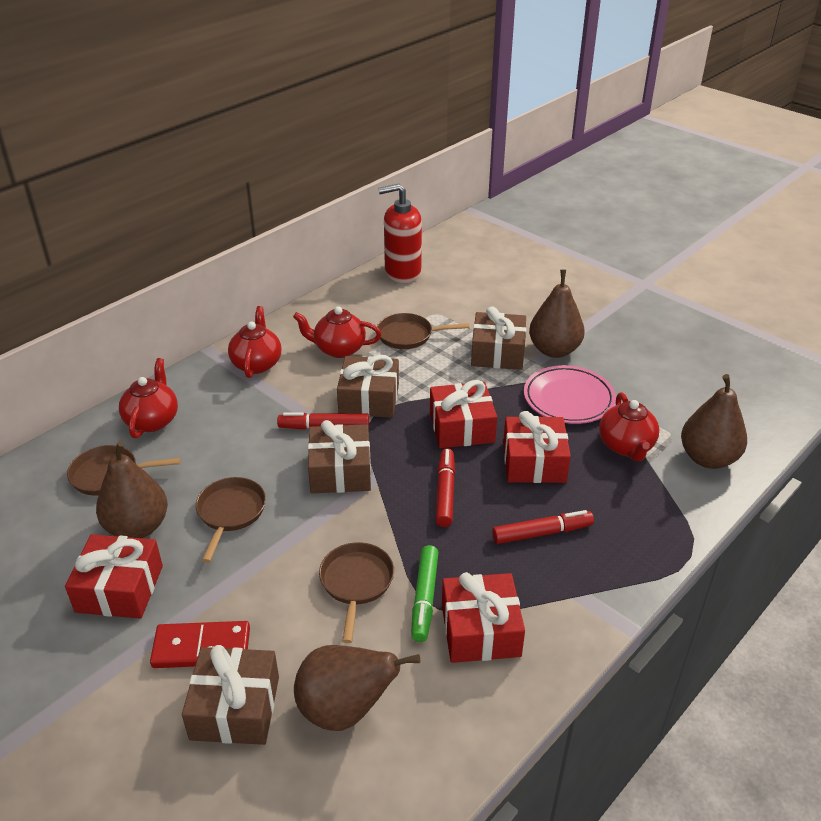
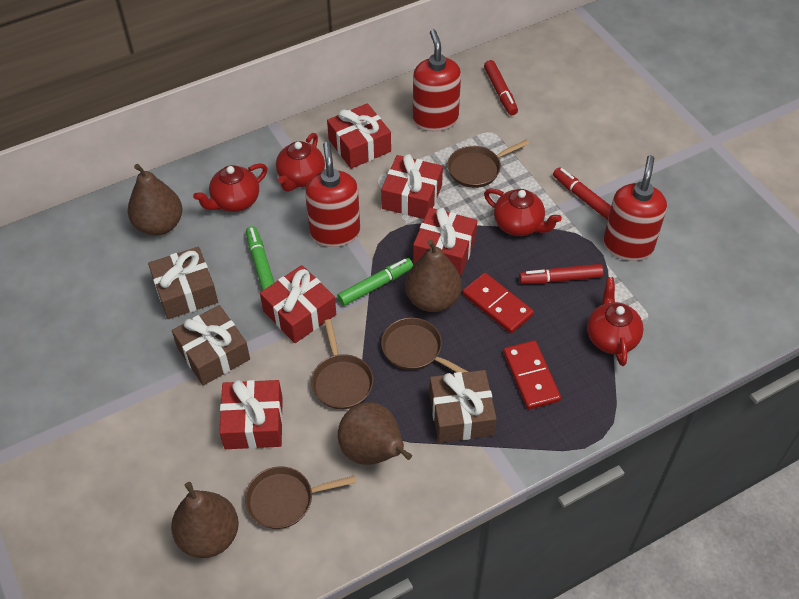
brown gift: [182,645,279,745] [308,420,371,493] [337,355,399,418] [471,306,526,370] = 4 -> [148,247,218,319] [172,305,250,385] [429,370,497,443] = 3
green marker: [411,545,439,642] = 1 -> [246,226,274,291] [337,258,413,306] = 2
pink plate: [524,365,616,424] = 1 -> none = 0
red domino: [150,621,250,668] = 1 -> [462,273,534,333] [503,340,561,410] = 2
red gift: [65,534,163,619] [430,380,497,448] [442,572,525,663] [503,411,571,483] = 4 -> [219,380,283,449] [260,265,336,343] [327,103,391,169] [381,154,443,219] [413,207,477,276] = 5
red soap dispenser: [378,184,422,283] = 1 -> [305,142,360,247] [413,29,461,131] [603,155,667,261] = 3

